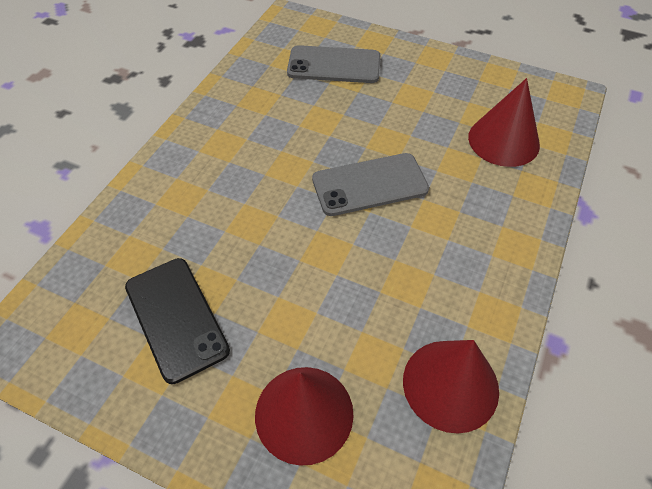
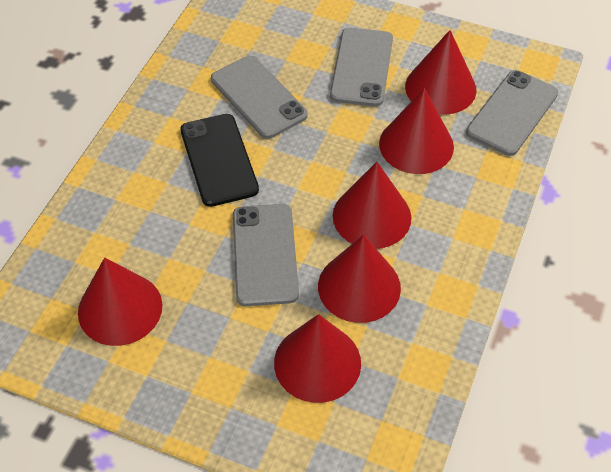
grey phone: [287,45,380,83] [312,153,429,216] = 2 -> [211,56,308,139] [233,204,299,306] [330,28,393,107] [466,70,558,156] = 4
red cone: [255,367,354,466] [403,340,499,434] [468,78,540,167] = 3 -> [78,258,162,346] [274,314,361,403] [318,235,401,323] [333,162,411,249] [379,88,454,174] [405,30,477,115] = 6

